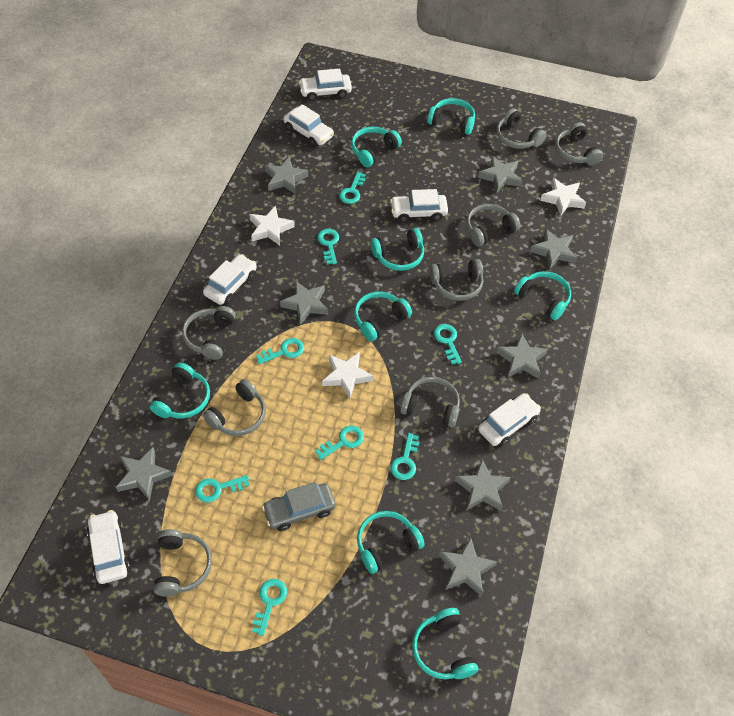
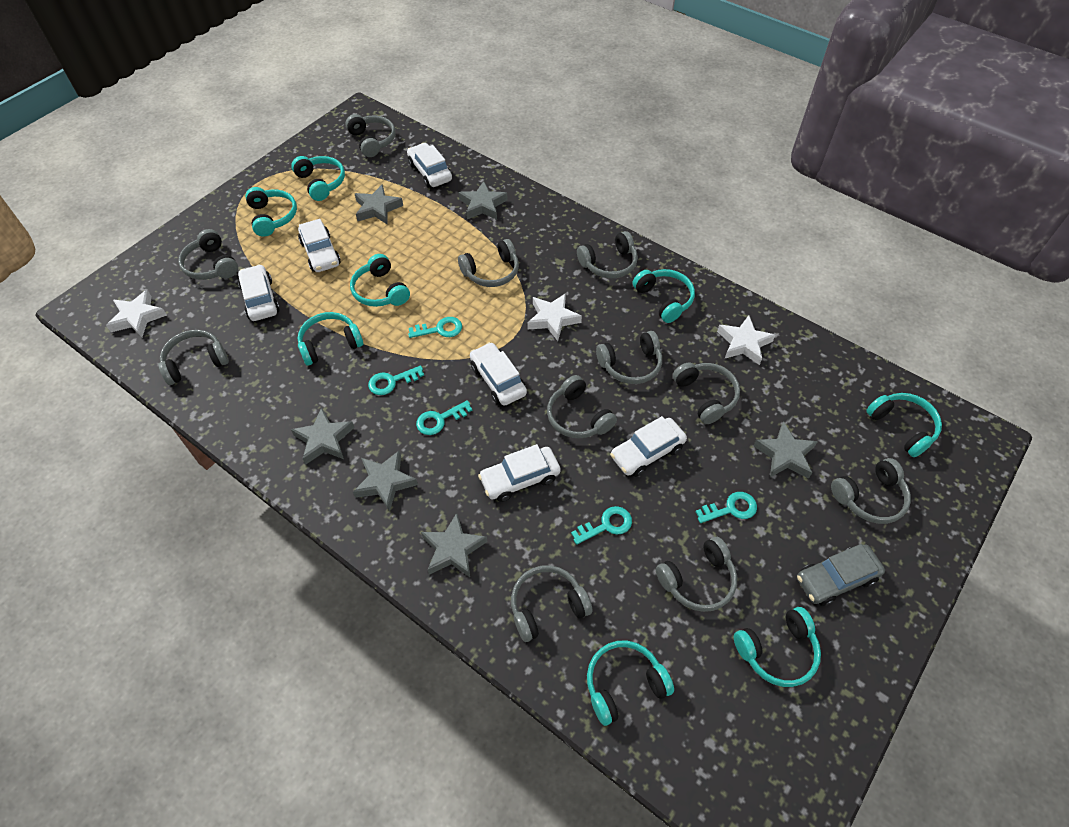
grey headphones: [154,529,212,597] [182,306,236,360] [203,379,266,436] [400,377,460,428] [430,259,483,301] [466,204,520,247] [496,108,547,149] [555,122,603,166] = 8 -> [158,330,229,385] [178,229,238,280] [346,114,395,157] [458,239,519,287] [511,565,593,642] [547,375,617,438] [577,231,638,278] [596,331,662,384] [656,537,737,612] [673,362,740,424] [831,458,911,524] = 11
grey star: [116,447,173,501] [265,157,308,194] [280,280,328,325] [439,538,497,596] [455,459,511,511] [478,156,522,193] [497,333,548,378] [530,229,577,270] = 8 -> [291,407,355,465] [353,450,418,511] [355,184,403,224] [421,513,487,577] [459,181,508,220] [753,422,818,479] = 6
turquoise key: [195,475,250,502] [252,579,287,636] [256,338,304,365] [315,426,364,460] [317,229,339,264] [339,172,366,204] [390,433,419,480] [434,324,462,365] = 8 -> [368,365,424,395] [408,317,462,338] [416,400,472,435] [571,506,632,545] [696,492,757,523] = 5

